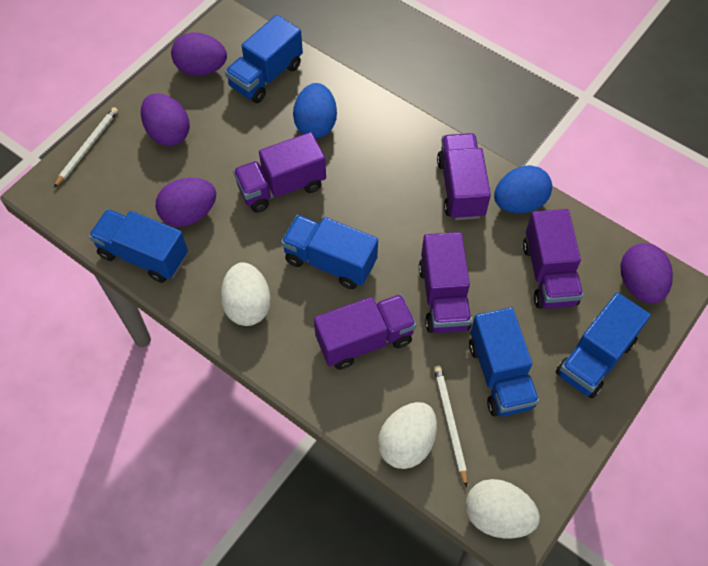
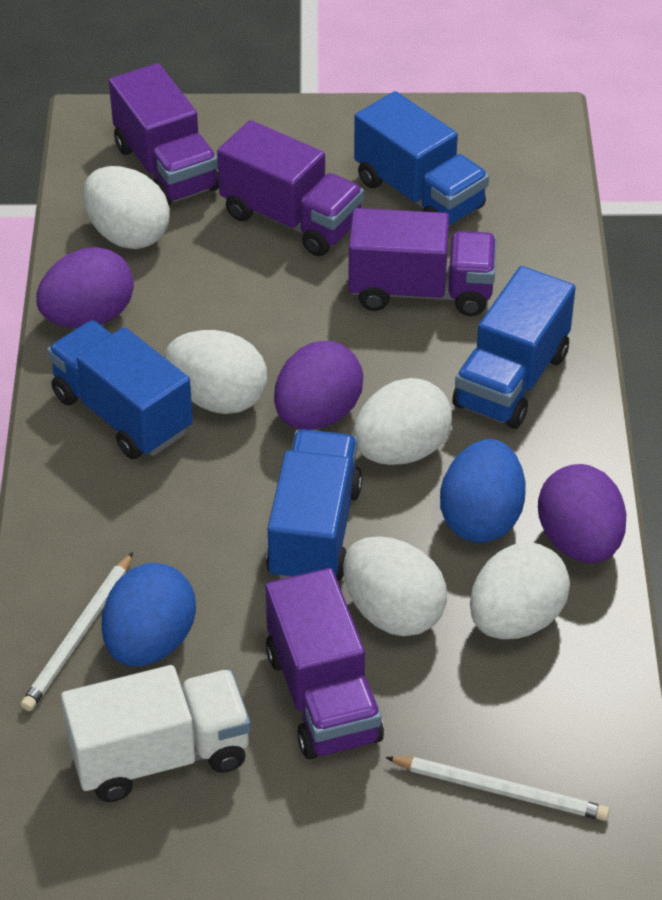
blue truck: [89,209,188,283] [225,15,303,103] [281,215,378,289] [469,307,539,416] [556,292,651,398] = 5 -> [47,320,193,459] [266,429,362,581] [354,91,489,226] [452,266,576,429] = 4
purple egg: [141,93,190,146] [156,178,216,227] [171,32,227,76] [620,243,673,304] = 4 -> [36,247,134,328] [274,341,363,430] [538,464,626,563] = 3
purple truck: [233,132,326,212] [314,294,416,370] [419,232,472,333] [437,133,491,220] [523,209,583,309] = 5 -> [109,63,219,205] [217,120,364,256] [266,568,384,759] [348,208,497,316] = 4
white egg: [221,262,271,326] [378,402,437,469] [466,479,540,538] = 3 -> [83,166,170,249] [164,330,267,414] [343,536,447,636] [353,378,452,465] [470,543,570,639] = 5
white truck: none = 0 -> [61,665,251,802] = 1

